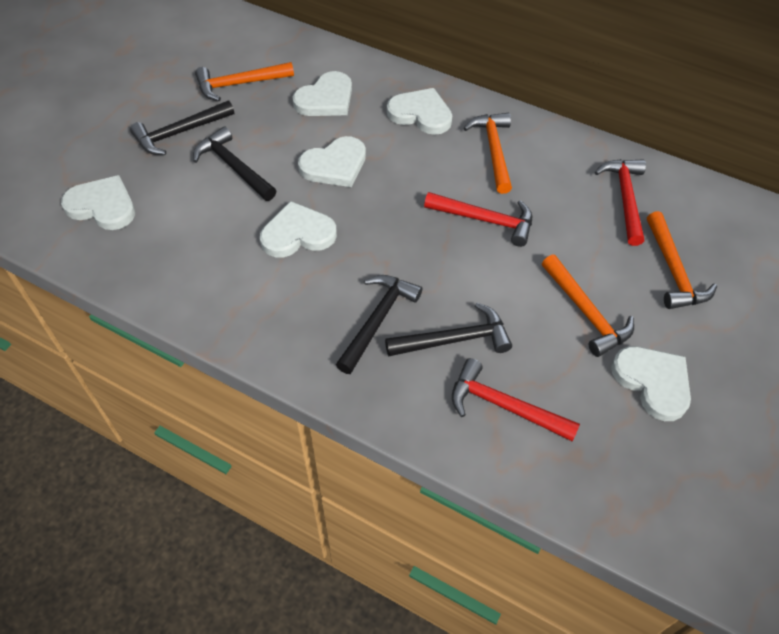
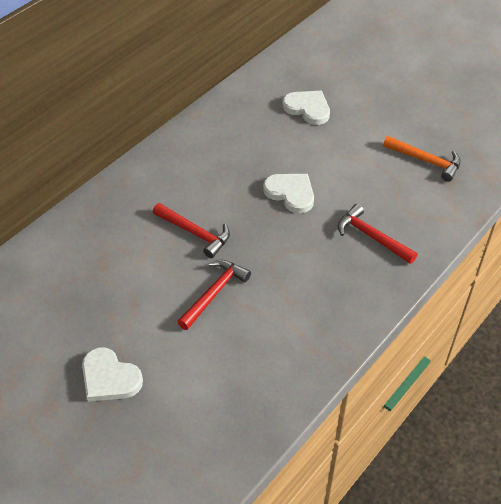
black hammer: [130,101,234,155] [193,126,277,201] [336,275,422,374] [385,303,512,356] = 4 -> none = 0
orange hammer: [195,62,294,101] [464,113,512,194] [542,254,634,357] [647,211,717,309] = 4 -> [383,136,461,182] = 1
white heart: [61,175,135,230] [260,201,337,257] [293,71,352,116] [298,136,366,187] [387,88,452,135] [611,346,691,421] = 6 -> [82,347,143,402] [263,174,314,213] [282,91,330,125] = 3

